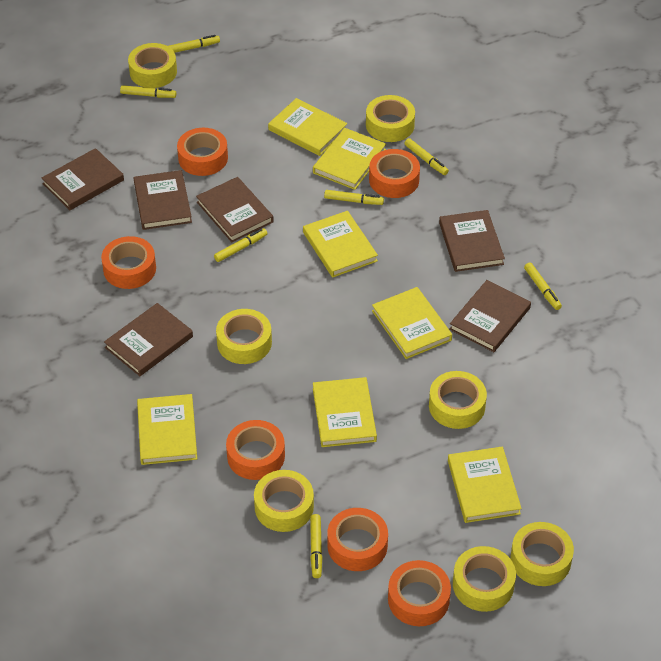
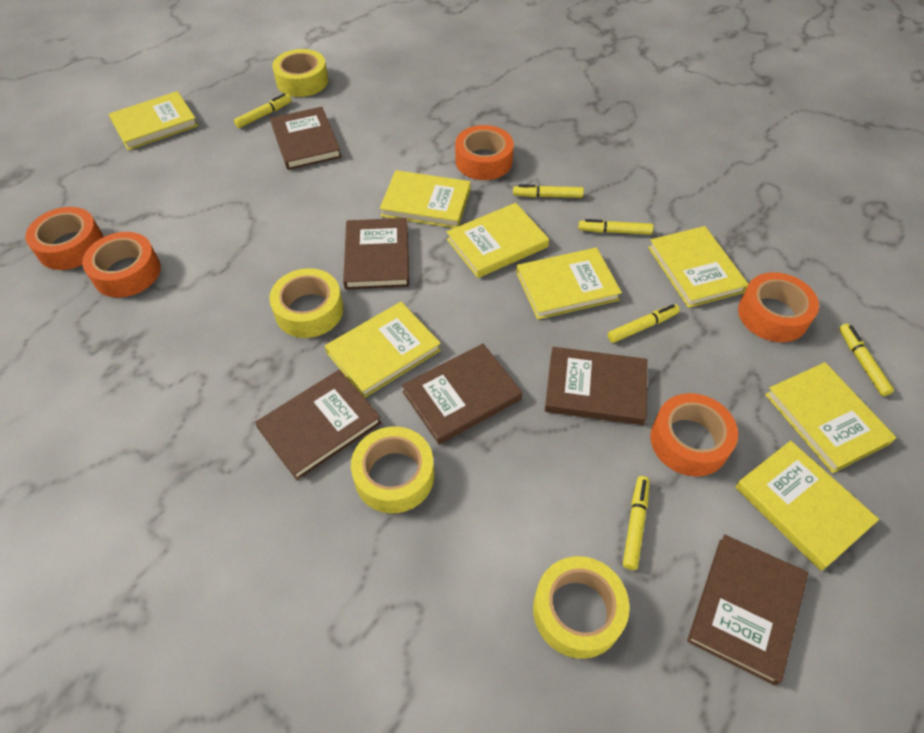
orange tape: [101,236,156,289] [177,128,228,176] [226,420,285,480] [327,508,388,571] [369,149,420,198] [388,560,451,626] = 6 -> [25,207,103,270] [82,232,161,297] [455,125,514,180] [650,393,738,477] [738,272,819,342] = 5
yellow book: [137,394,197,465] [268,98,347,156] [303,211,378,278] [313,128,386,190] [313,377,377,447] [372,287,452,359] [448,446,522,523] = 7 -> [108,91,198,150] [325,302,441,398] [380,170,471,228] [447,203,549,278] [516,248,622,320] [648,226,748,308] [735,441,879,571] [765,362,896,473] = 8
yellow marker: [120,85,176,98] [168,35,220,53] [214,228,267,262] [310,514,322,578] [324,190,384,205] [404,138,449,175] [524,262,562,310] = 7 -> [234,94,292,128] [513,184,584,198] [579,219,653,235] [608,304,680,343] [623,476,650,570] [839,323,894,396] = 6
yellow tape: [128,43,177,88] [216,309,272,364] [254,470,314,532] [366,95,415,142] [429,371,487,429] [453,546,516,612] [511,522,574,586] = 7 -> [269,268,343,338] [272,49,328,97] [351,426,434,513] [533,556,630,659] = 4

